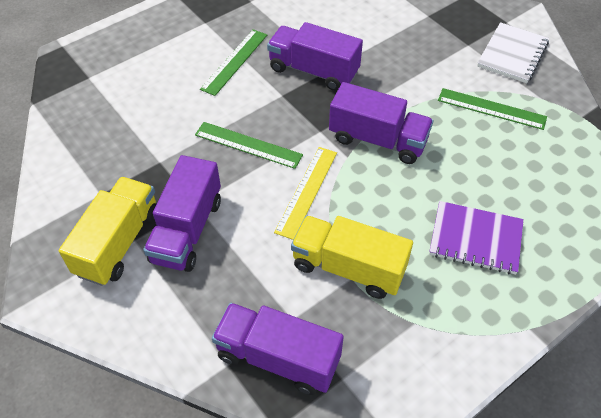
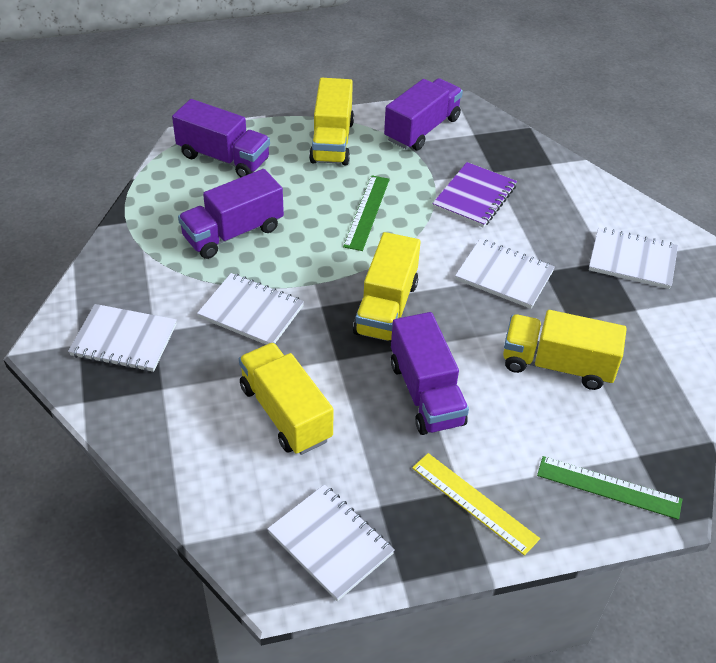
green ruler: [195,122,303,169] [200,29,267,96] [438,88,547,130] = 3 -> [343,175,390,251] [537,456,682,520] = 2
white notebook: [477,22,549,83] = 1 -> [68,304,177,372] [197,273,304,345] [267,484,395,601] [455,239,555,309] [589,227,678,289] = 5
yellow truck: [59,177,156,286] [291,216,413,299] = 2 -> [239,342,333,455] [309,78,354,165] [353,232,420,342] [503,310,627,390] = 4

